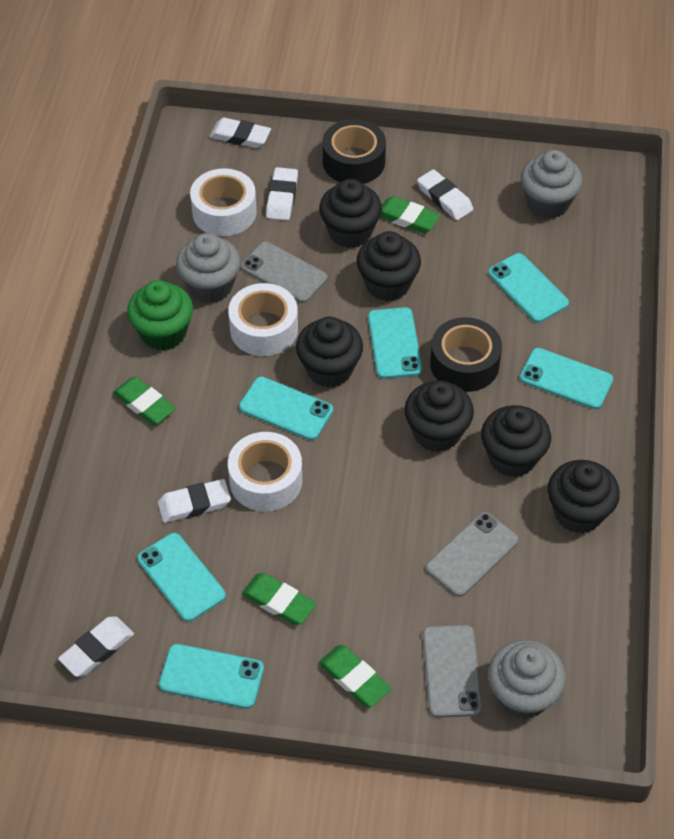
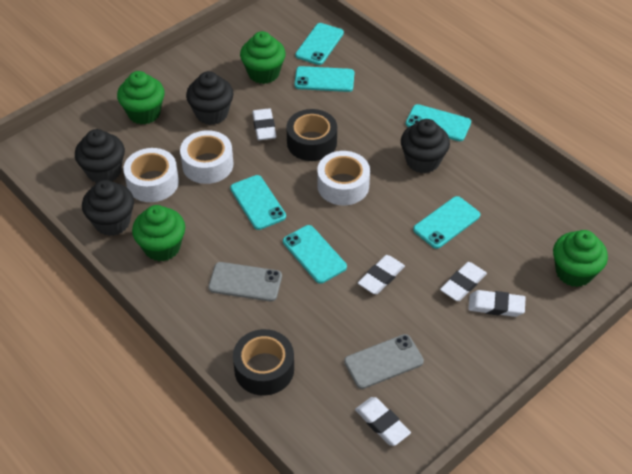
black cupcake: [296,317,363,388] [319,179,382,248] [357,231,421,301] [405,380,474,452] [481,405,551,477] [548,460,620,534] = 6 -> [75,129,125,183] [82,180,134,236] [186,71,234,125] [401,119,450,173] = 4
green cupcake: [127,280,193,351] = 1 -> [117,71,165,124] [132,205,185,262] [240,31,286,84] [553,230,608,287] = 4
green eraser: [113,377,176,425] [242,573,316,625] [319,645,391,707] [380,196,440,233] = 4 -> none = 0
grey cupcake: [176,233,241,303] [488,640,566,719] [521,150,583,219] = 3 -> none = 0
grey phone: [241,242,327,303] [423,625,482,718] [426,512,519,597] = 3 -> [208,262,282,302] [344,334,424,389] = 2

